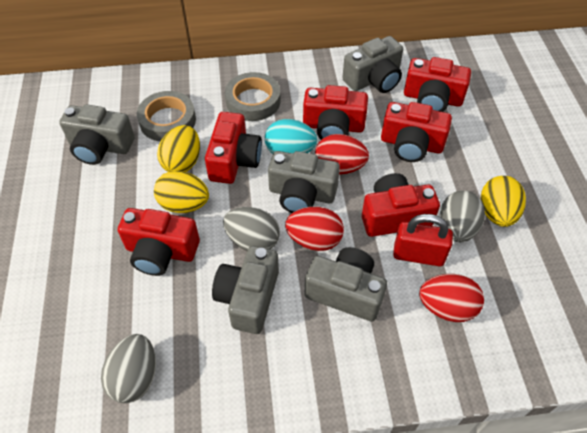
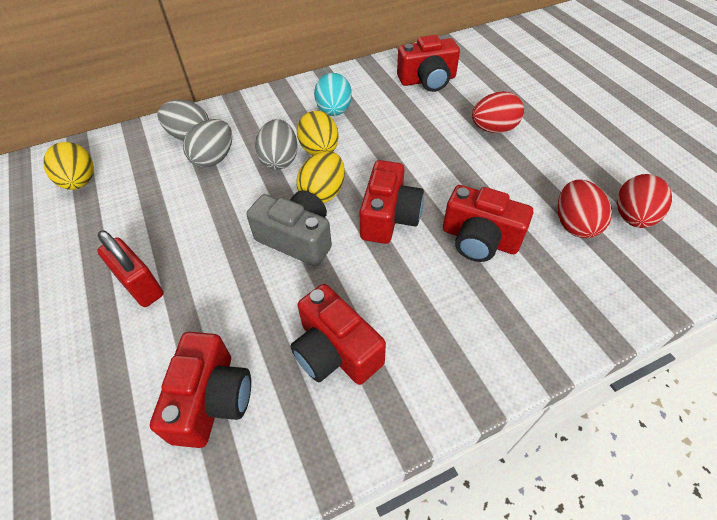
grey camera: [59,104,135,165] [212,246,279,334] [268,151,340,213] [304,247,387,322] [342,36,403,93] = 5 -> [246,190,332,266] = 1
grey tape: [137,91,196,141] [225,72,281,121] = 2 -> none = 0
red camera: [118,208,200,276] [205,112,262,184] [303,85,368,140] [362,173,440,237] [381,102,452,162] [404,57,471,112] = 6 -> [150,332,251,448] [290,284,386,385] [359,160,424,244] [397,35,460,92] [443,185,533,262] = 5

